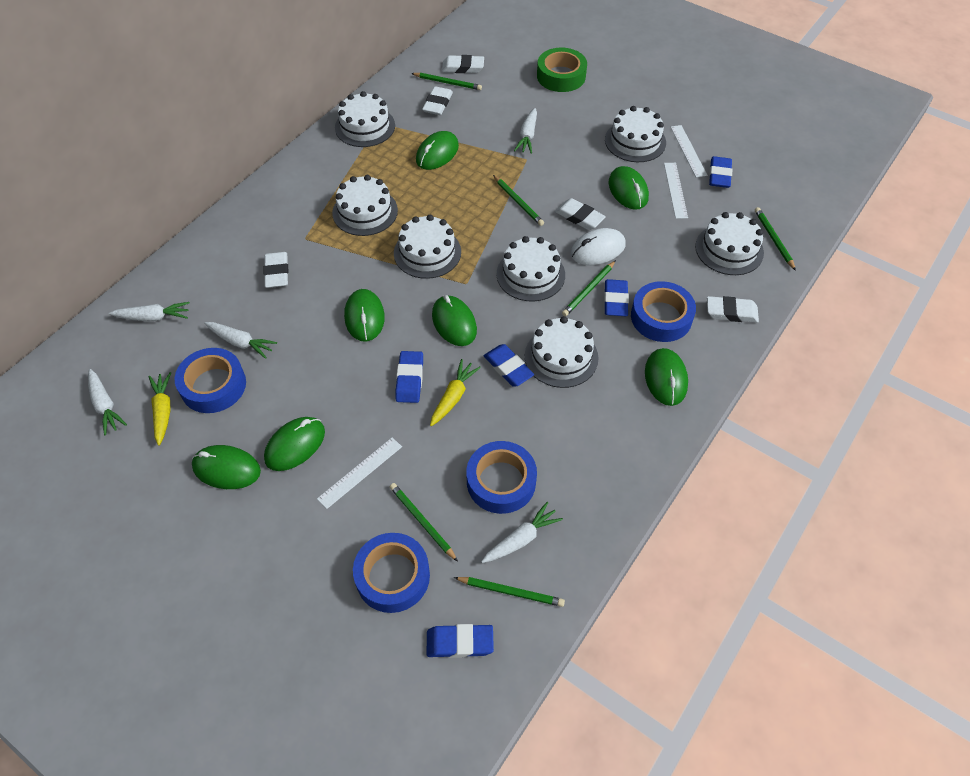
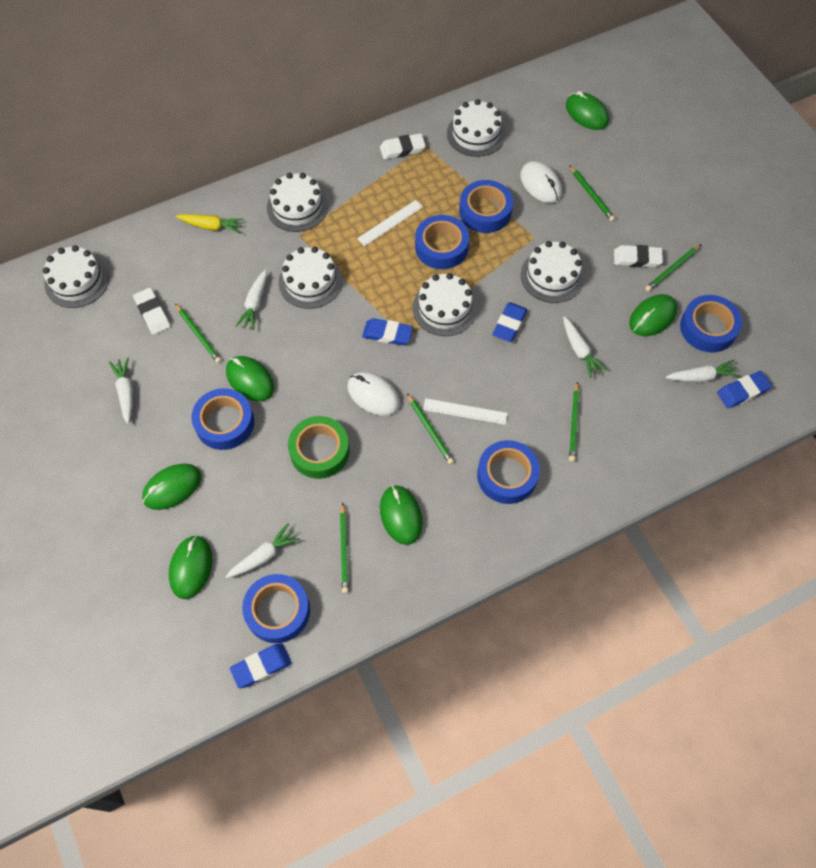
blue eraser: [395,351,423,403] [426,624,494,658] [484,344,534,386] [604,279,629,316] [709,156,732,188] = 5 -> [230,643,292,689] [362,318,413,345] [492,302,527,342] [717,371,772,408] = 4
blue tape: [175,348,246,413] [353,533,430,613] [466,441,537,514] [631,281,696,342] = 4 -> [191,388,254,450] [242,574,310,643] [415,215,469,269] [459,180,513,233] [477,440,540,504] [680,295,742,353] = 6
green mouse: [192,445,261,489] [264,417,325,471] [344,289,385,342] [416,131,459,170] [432,295,477,346] [609,166,649,210] [645,348,688,406] = 7 -> [142,463,201,510] [169,535,212,599] [226,356,274,401] [380,485,423,545] [566,91,609,130] [629,294,678,336] = 6
white cake: [332,175,398,236] [335,91,395,147] [394,215,461,279] [496,236,565,302] [525,316,598,388] [605,106,666,162] [695,212,764,275] = 7 -> [43,245,109,308] [267,173,328,232] [278,246,342,309] [413,273,477,336] [447,99,505,157] [521,241,584,303] = 6
white eraser: [264,252,288,288] [422,86,453,115] [442,55,484,73] [555,198,606,230] [707,296,759,322] = 5 -> [133,288,170,335] [380,133,426,159] [614,245,663,267] = 3
white mouse: [571,228,626,265] = 1 -> [347,372,400,416] [520,161,562,203] = 2
white ruler: [317,437,402,509] [664,163,688,219] [671,125,707,177] = 3 -> [357,200,423,246] [423,398,508,425] = 2
yellow carrot: [149,372,171,446] [430,359,481,426] = 2 -> [176,214,244,234] = 1

